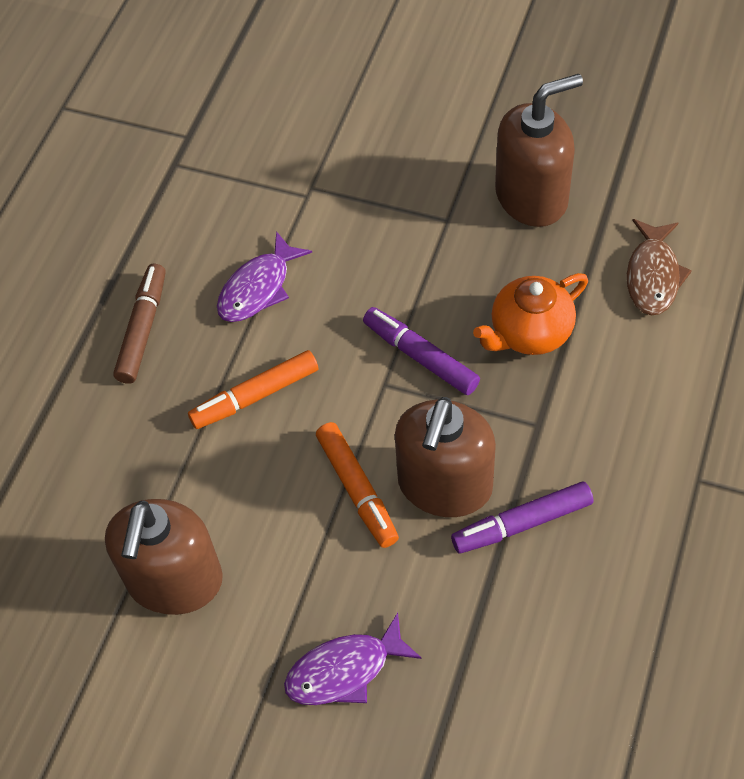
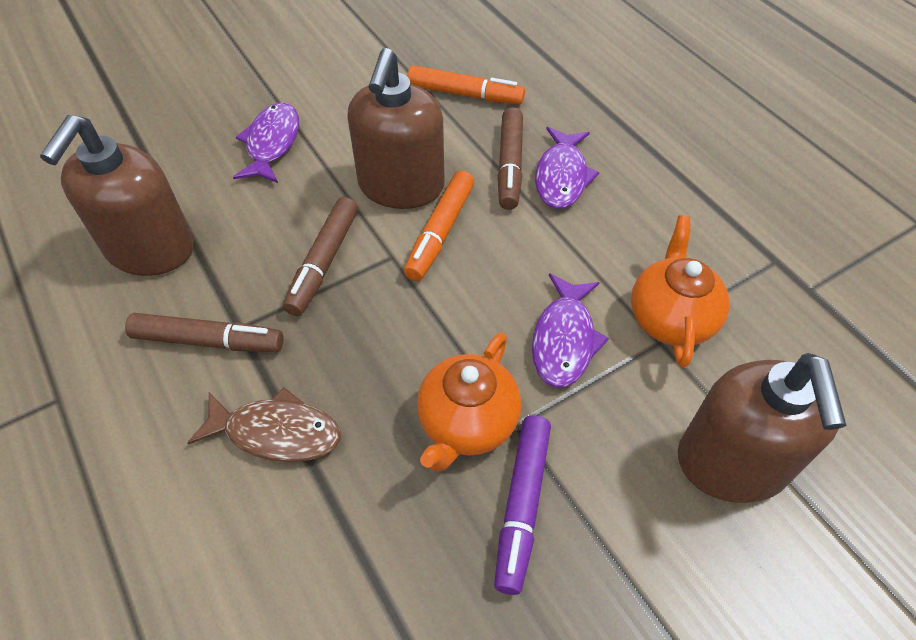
brown marker: [113,264,166,384] = 1 -> [125,313,284,352] [283,197,358,316] [498,107,523,210] = 3
orange teapot: [473,273,588,355] = 1 -> [417,332,521,472] [631,215,729,368] = 2
purple fish: [217,231,312,322] [284,613,422,705] = 2 -> [233,102,299,183] [532,273,609,388] [535,127,599,209] = 3
purple marker: [363,307,480,395] [451,482,593,553] = 2 -> [494,416,551,595] = 1

